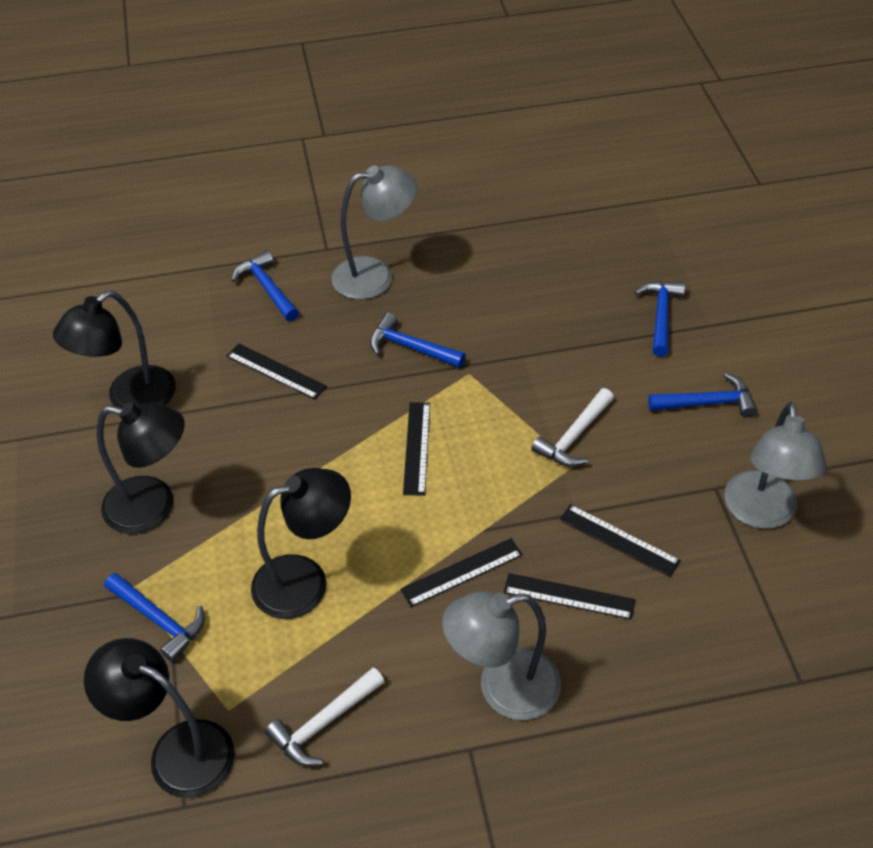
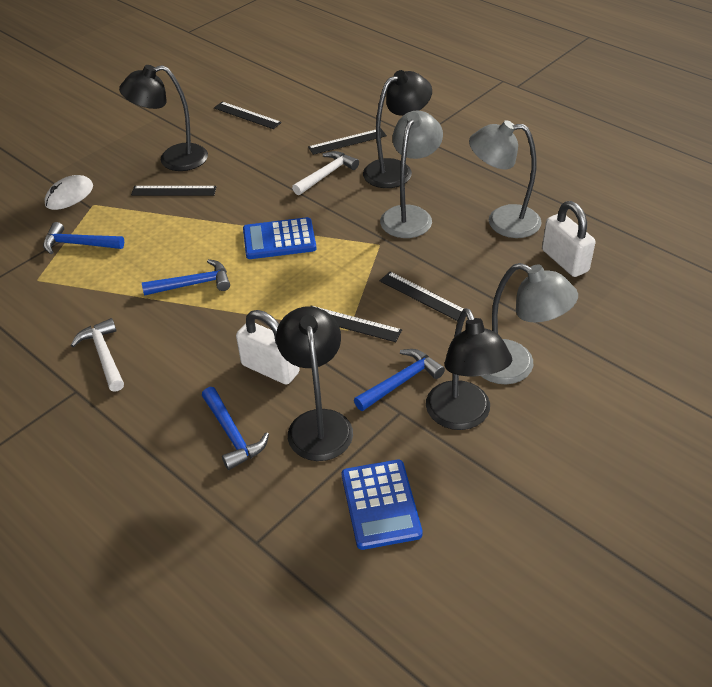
blue calculator: none = 0 -> [243,217,316,259] [342,460,423,550] = 2
blue hammer: [104,573,205,662] [231,251,299,321] [370,313,466,368] [634,281,685,357] [648,373,757,418] = 5 -> [43,222,124,254] [142,259,230,296] [202,387,269,470] [354,349,445,411] = 4
white mouse: none = 0 -> [44,175,93,210] = 1
white padlock: none = 0 -> [236,310,300,385] [542,201,596,277] = 2

